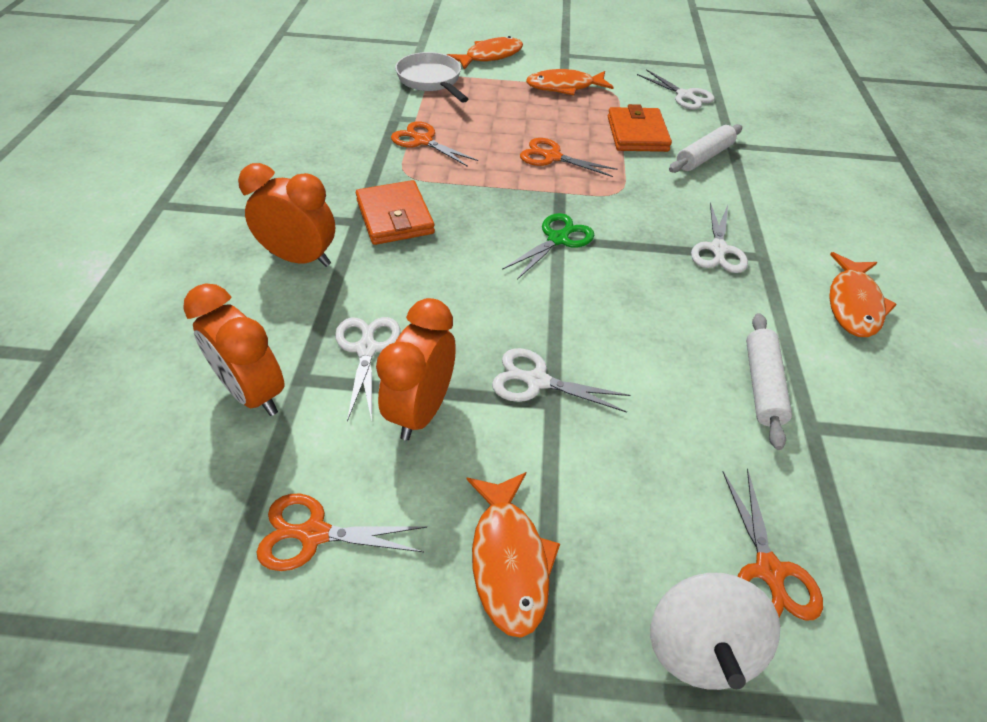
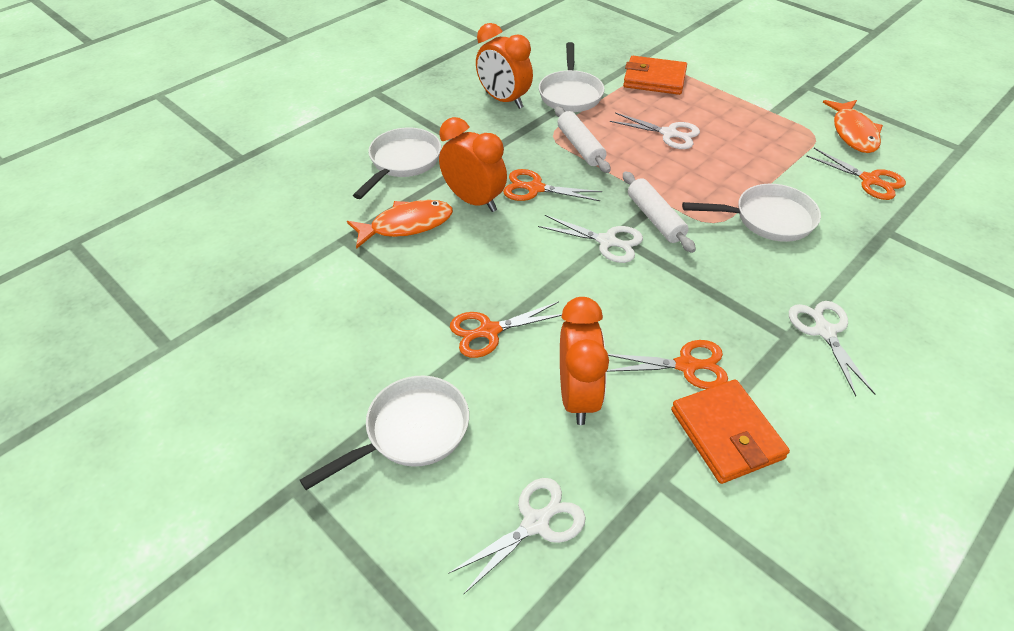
green scissors: [502,213,594,280] = 1 -> none = 0
orange fish: [447,36,523,70] [466,472,560,638] [526,69,614,95] [830,252,897,337] = 4 -> [347,200,453,249] [822,100,883,153] = 2
white pan: [395,52,468,103] = 1 -> [300,375,469,490] [353,127,441,199] [539,42,605,112] [682,184,821,242] = 4
white spinning top: [650,573,780,690] = 1 -> none = 0

